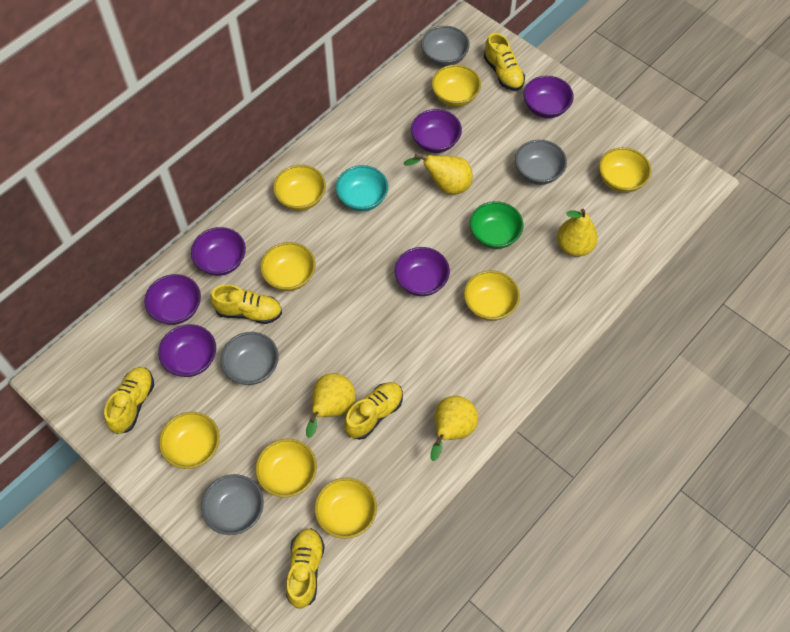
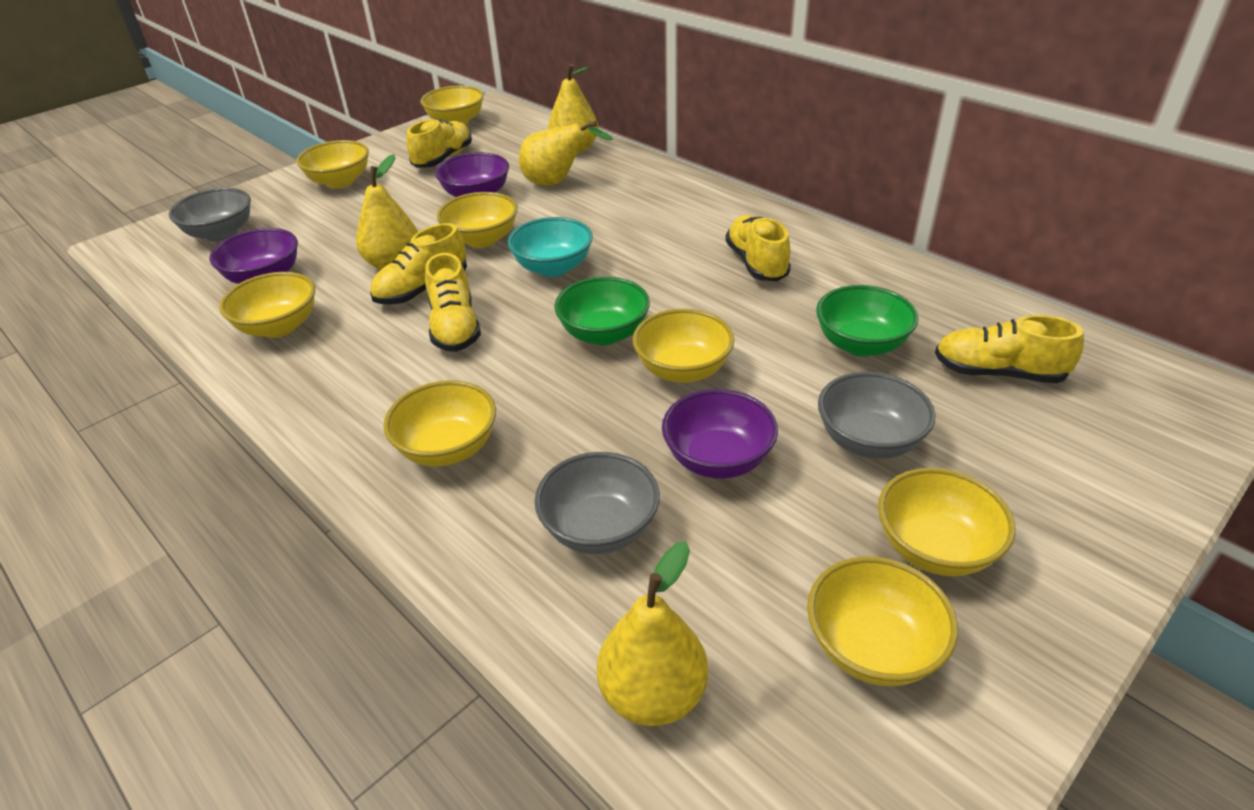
green bowl: [470,201,524,249] = 1 -> [554,277,650,345] [816,285,919,357] = 2
grey bowl: [201,474,264,535] [221,332,279,385] [421,26,470,67] [515,140,567,185] = 4 -> [169,188,251,242] [535,452,660,554] [818,372,936,459] = 3
purple bowl: [144,274,201,325] [158,324,216,377] [191,227,246,276] [394,247,450,296] [411,109,462,153] [524,76,574,118] = 6 -> [209,228,298,284] [435,152,509,197] [662,389,778,479] = 3

